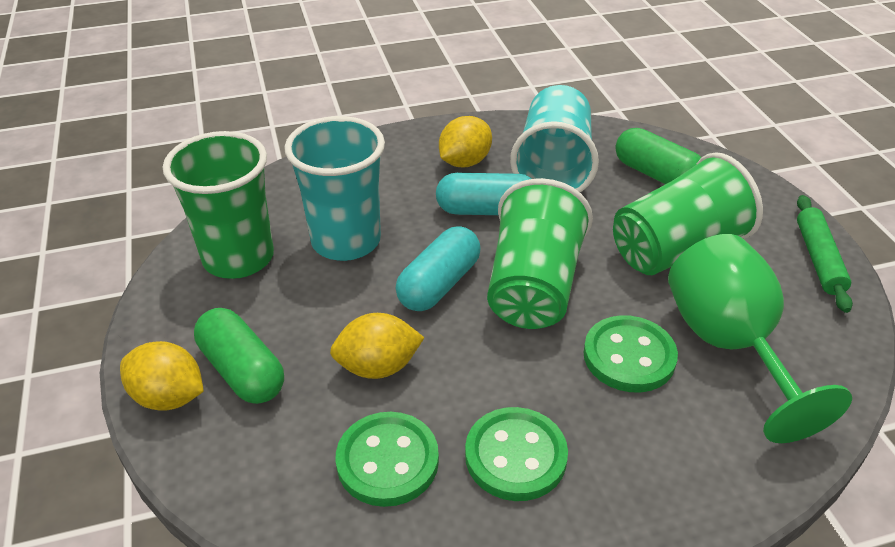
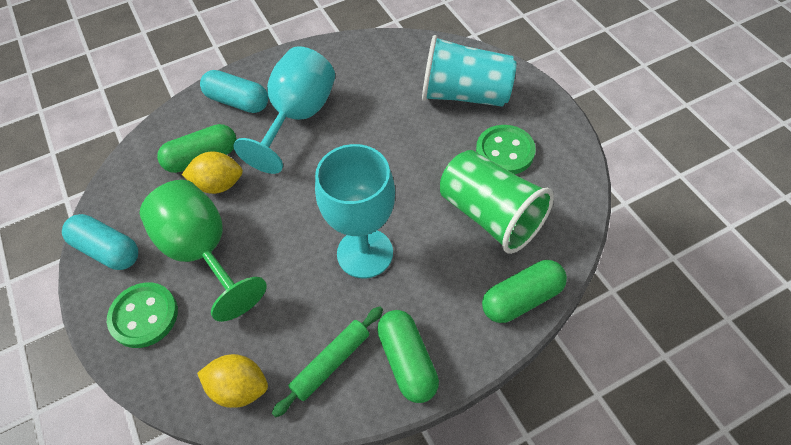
green button: [336,412,439,507] [465,407,568,501] [583,315,678,392] = 3 -> [107,282,178,348] [476,125,536,174] = 2
green capsule: [194,308,284,404] [615,128,702,184] = 2 -> [157,124,237,173] [377,310,439,403] [482,260,567,323] = 3
green cup: [163,131,274,279] [487,178,593,329] [613,152,763,275] = 3 -> [440,150,554,254] = 1
turquoise cup: [284,116,385,261] [510,85,599,192] = 2 -> [422,35,517,107] = 1
turquoise goblet: none = 0 -> [233,46,335,174] [315,144,395,278] = 2
yellow lemon: [120,341,204,411] [330,313,424,379] [439,116,492,167] = 3 -> [182,151,243,194] [197,354,268,408] = 2

